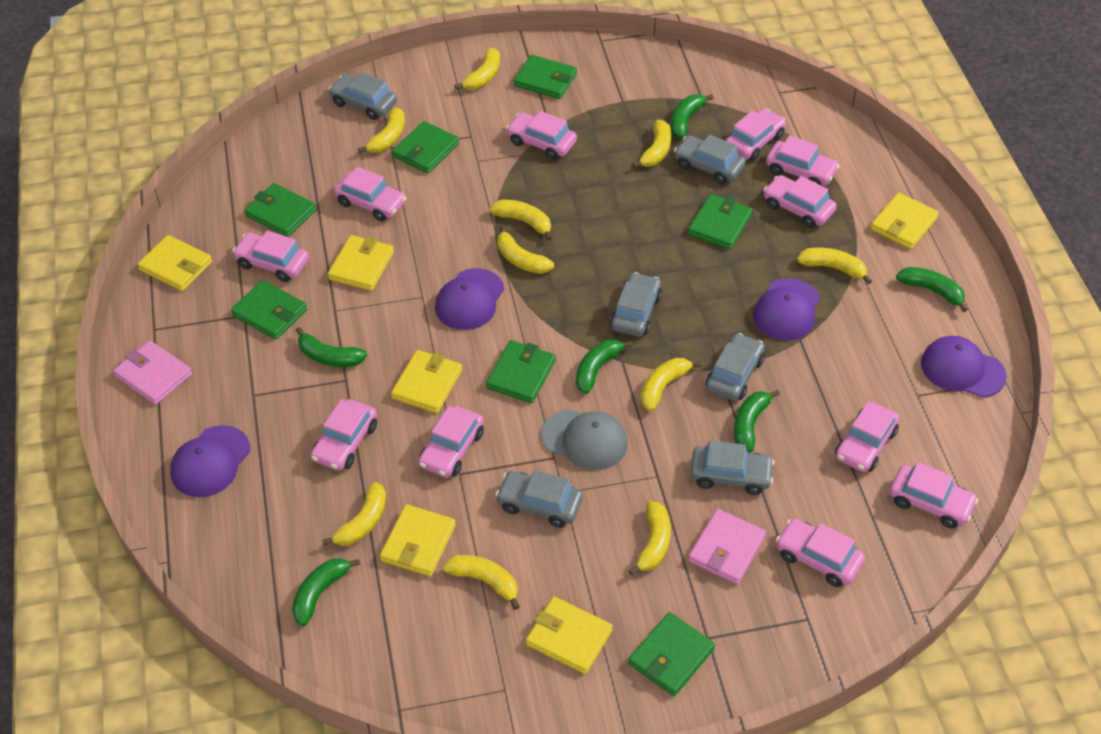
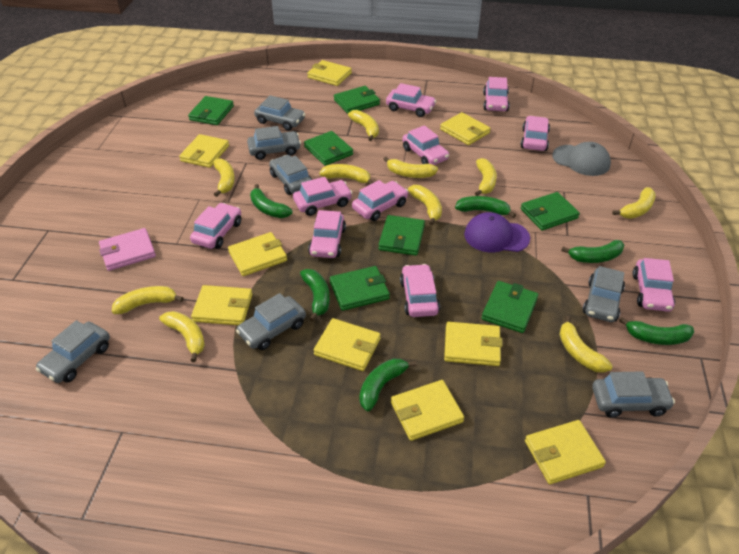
grey car: [329,72,397,120] [496,470,583,528] [610,272,662,337] [674,134,746,184] [690,440,775,495] [706,333,765,401] = 6 -> [36,320,110,383] [236,293,306,350] [247,126,301,160] [254,95,305,131] [269,155,312,195] [583,266,625,322] [592,371,675,418] = 7
pink car: [232,231,309,282] [311,399,377,471] [334,167,407,222] [418,406,484,478] [506,111,577,160] [725,108,786,161] [764,175,837,228] [766,135,839,186] [776,518,865,587] [835,401,899,472] [889,462,978,528] = 11 -> [190,203,241,249] [293,177,352,216] [308,210,346,258] [352,180,408,221] [386,83,436,117] [400,264,440,317] [403,125,449,165] [483,77,510,112] [521,116,550,151] [632,258,675,312] = 10
pink wallet: [113,341,192,405] [688,509,766,584] = 2 -> [99,228,156,271] = 1
purple cap: [170,425,250,497] [435,268,504,330] [753,278,820,341] [921,336,1007,397] = 4 -> [464,212,530,252] = 1
yellow wallet: [137,235,212,291] [328,235,394,291] [380,504,456,577] [391,350,462,413] [526,597,613,674] [871,193,939,249] = 6 -> [179,134,229,168] [191,285,253,325] [228,232,287,276] [307,60,352,86] [314,318,381,371] [391,380,464,441] [440,112,491,145] [444,322,503,366] [525,420,606,484] = 9

